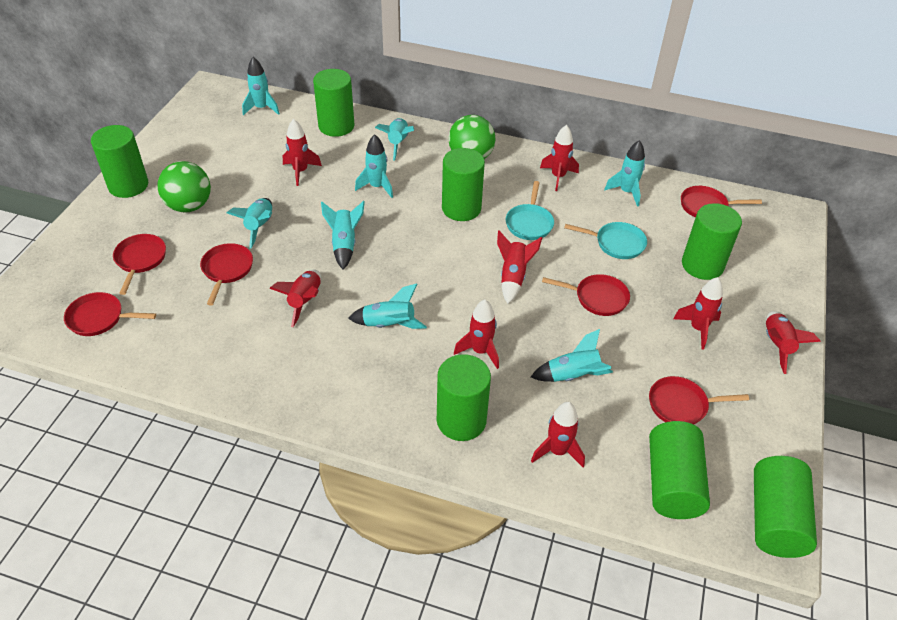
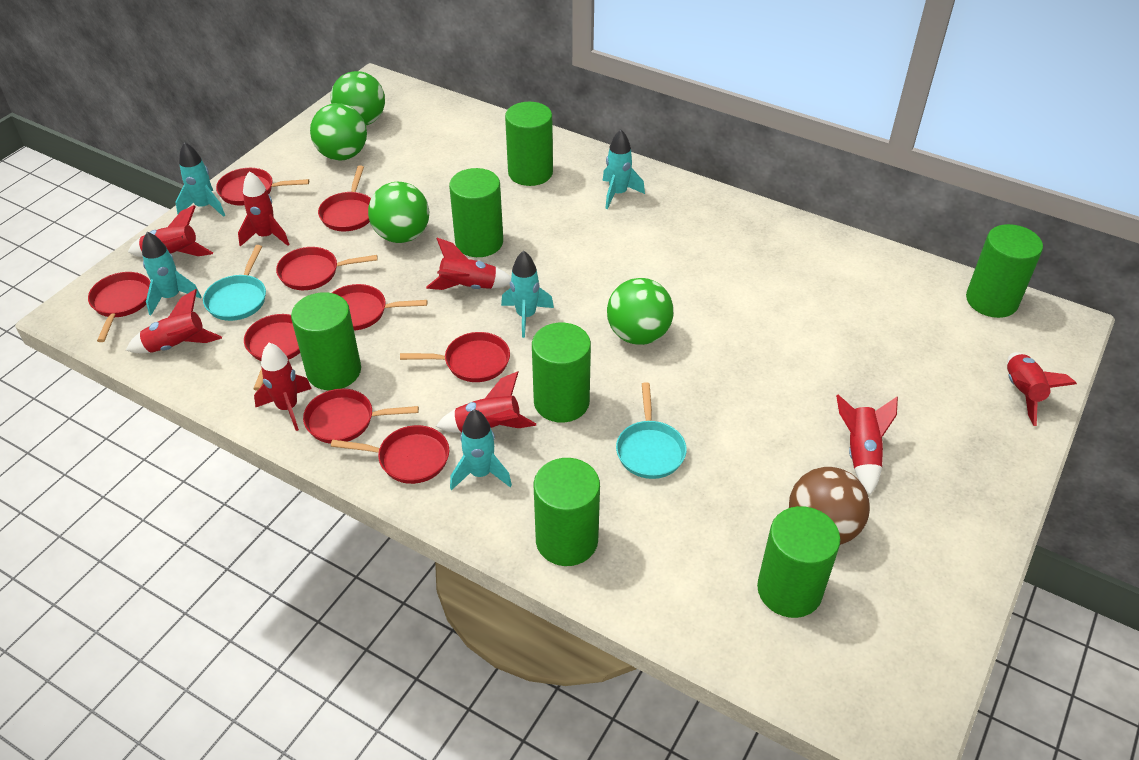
brown ball: none = 0 -> [789,467,870,545] = 1
green ball: [158,161,211,213] [448,115,496,159] = 2 -> [310,103,367,160] [331,71,385,125] [368,182,429,243] [607,278,674,345] = 4
red pan: [64,292,156,336] [113,234,166,295] [200,243,253,305] [542,274,630,316] [649,376,749,424] [681,186,762,218] = 6 -> [88,272,151,342] [216,168,309,206] [244,314,300,391] [276,247,378,290] [303,389,419,444] [318,165,371,231] [331,425,449,484] [332,284,427,331] [400,332,510,382] = 9
turquoise rocket: [227,198,272,249] [242,57,280,115] [321,201,365,270] [348,283,427,329] [355,134,393,198] [375,118,414,161] [531,329,613,382] [604,140,645,207] = 8 -> [142,232,202,315] [176,142,225,217] [450,409,512,490] [501,251,554,338] [603,130,645,209] = 5

